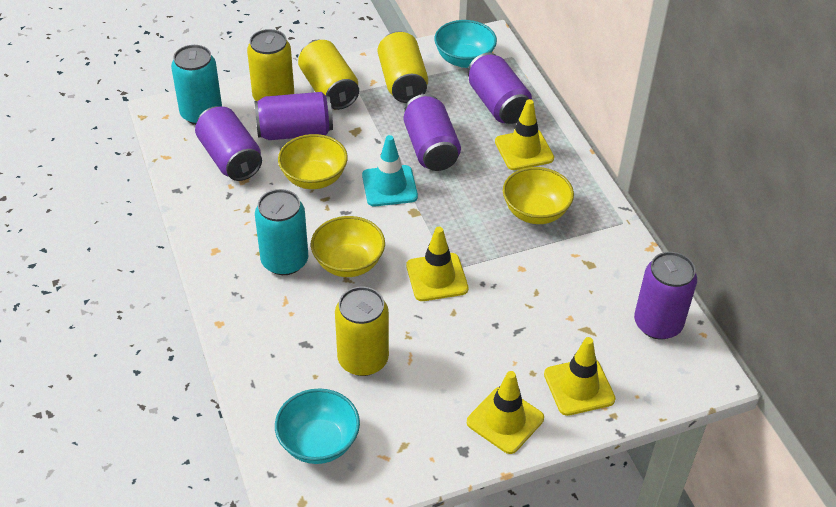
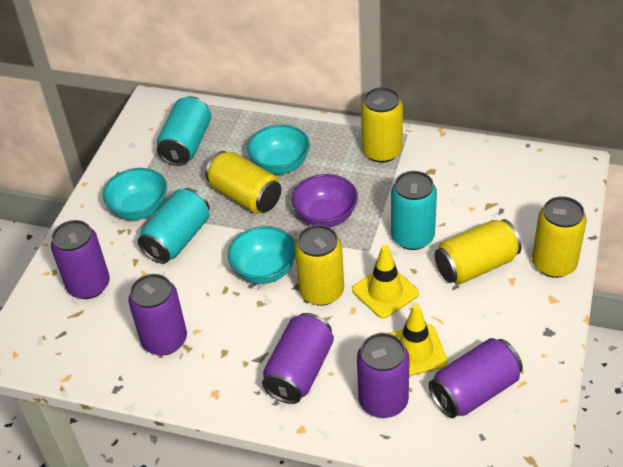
purple bowl: none = 0 -> [292,174,358,227] = 1
turquoise bowl: [275,388,360,464] [434,20,497,68] = 2 -> [103,168,167,220] [228,226,295,284] [247,125,310,174] = 3
turquoise can: [171,45,222,125] [255,189,308,275] = 2 -> [138,188,209,264] [157,96,211,166] [391,171,437,250] = 3
turquoise traffic cone: [362,135,418,206] = 1 -> none = 0
yellow bowl: [278,134,348,189] [311,216,385,277] [503,167,574,224] = 3 -> none = 0
yellow can: [247,29,294,101] [298,40,359,110] [335,286,389,376] [378,31,428,103] = 4 -> [205,151,281,213] [294,225,344,306] [361,87,403,163] [435,219,521,285] [532,196,587,278] = 5
yellow traffic cone: [406,227,468,301] [467,371,544,454] [495,99,554,170] [544,337,616,416] = 4 -> [352,245,419,318] [389,305,448,376] = 2

